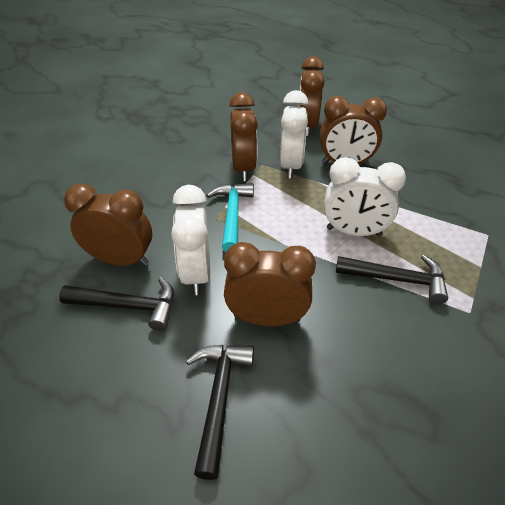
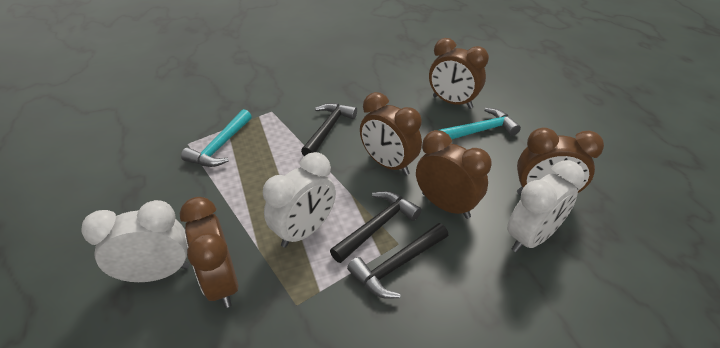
turquoise hammer: [206,183,254,252] = 1 -> [181,109,252,167] [439,108,521,139] = 2

